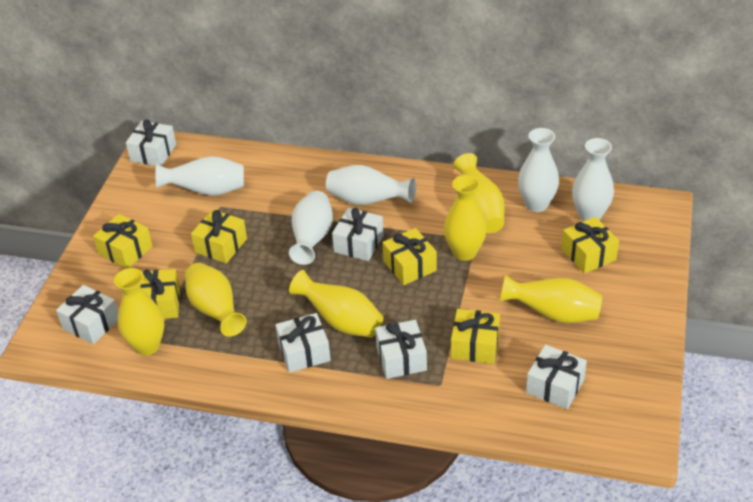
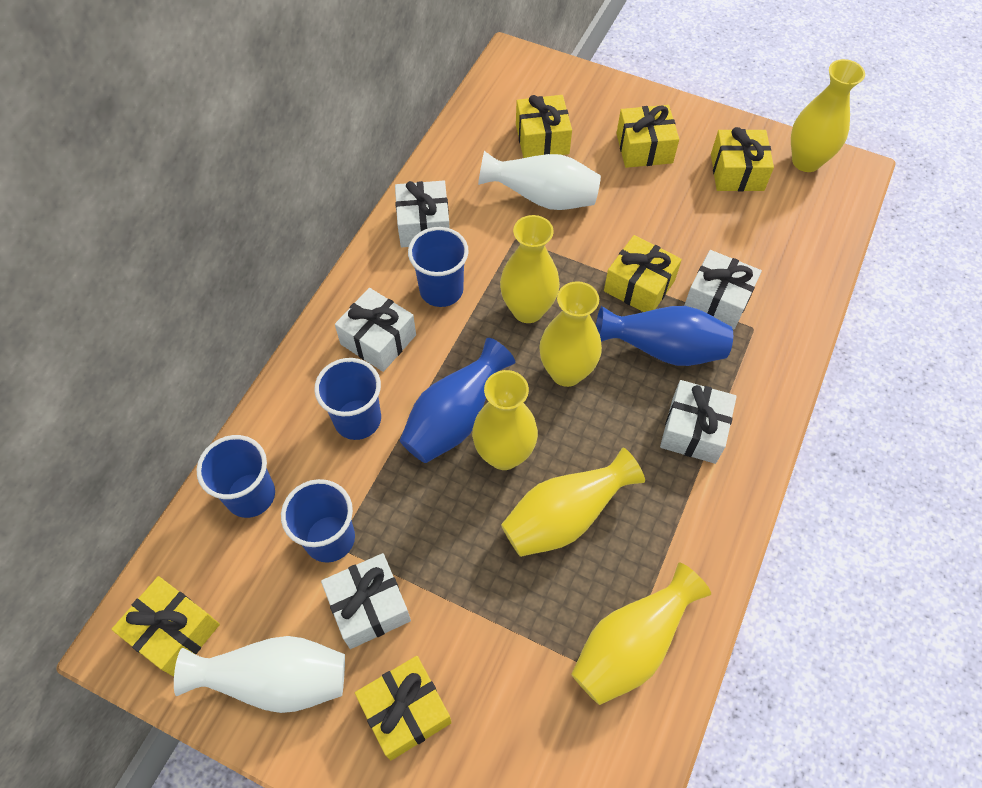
blue cup: none = 0 -> [197,435,275,518] [281,479,355,563] [314,358,381,440] [408,227,469,307] = 4
blue vase: none = 0 -> [400,338,515,463] [596,306,733,366] = 2
white gift: [56,285,118,344] [126,119,176,166] [275,313,331,373] [332,208,384,261] [375,320,427,379] [526,345,587,409] = 6 -> [321,553,411,649] [335,288,416,372] [395,181,450,247] [660,380,737,464] [684,250,762,330] = 5
white vase: [155,156,244,196] [289,191,333,265] [326,165,416,205] [518,128,559,212] [572,138,614,221] = 5 -> [174,636,345,713] [478,151,601,210] = 2

